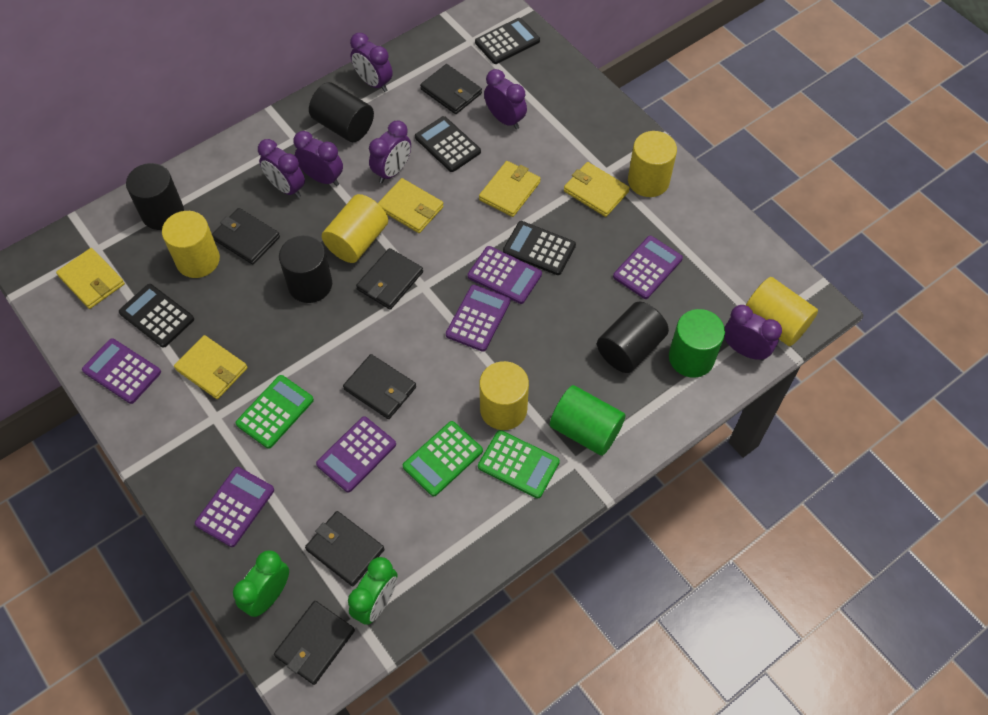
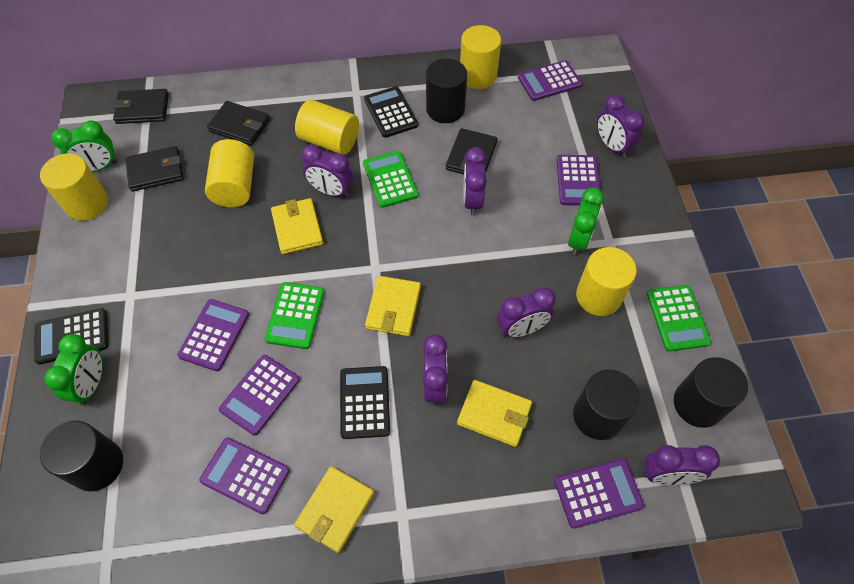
black calculator: [119,284,194,348] [415,116,481,172] [475,18,540,64] [503,221,576,275] = 4 -> [34,308,108,365] [340,366,390,439] [364,86,418,138] = 3
black wallet: [212,208,280,265] [274,601,355,685] [305,511,385,586] [343,354,416,419] [356,248,423,310] [420,64,482,114] = 6 -> [113,89,169,124] [125,146,184,192] [207,101,270,145] [446,128,497,174] = 4
green clock: [233,550,289,617] [348,557,398,625] = 2 -> [44,334,103,405] [51,121,117,172] [568,187,604,255] = 3
green cylinder: [550,385,625,456] [669,309,725,377] = 2 -> none = 0
yellow wallet: [56,248,125,309] [174,335,247,399] [378,178,444,233] [479,161,541,217] [564,162,630,217] = 5 -> [271,198,323,254] [294,466,374,553] [365,276,421,336] [457,380,532,447] = 4

